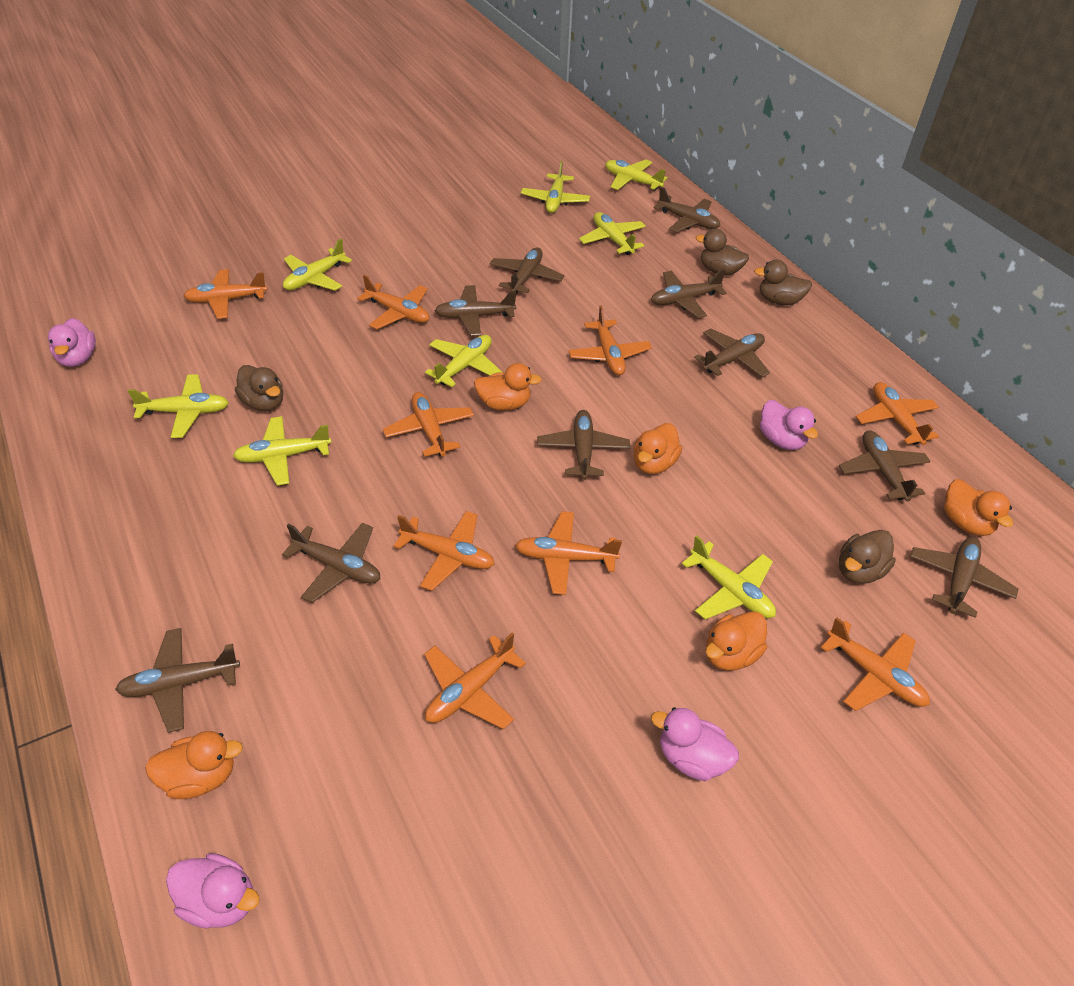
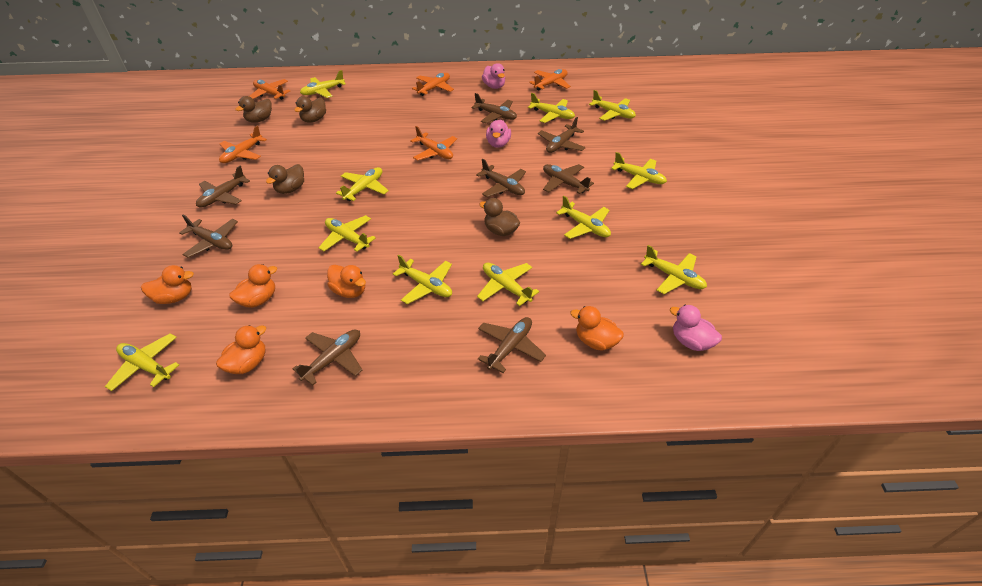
brown plane: [115,628,240,733] [282,523,380,603] [435,285,517,336] [490,247,564,295] [537,410,630,480] [651,270,727,318] [653,187,720,232] [694,328,770,378] [839,431,931,502] [910,537,1019,618] = 10 -> [179,215,238,258] [196,166,250,208] [293,329,362,385] [471,93,517,123] [476,159,526,197] [478,317,546,373] [538,117,586,153] [543,164,594,194] = 8
orange plane: [184,269,268,319] [357,275,429,329] [383,392,474,457] [394,511,494,591] [424,632,526,730] [515,511,622,595] [568,305,652,376] [820,617,930,711] [856,382,939,445] = 9 -> [219,125,267,163] [249,79,290,100] [410,126,457,161] [412,73,454,96] [529,69,571,91] = 5
pink duck: [48,318,96,367] [166,853,260,929] [651,707,739,781] [760,400,818,450] = 4 -> [482,63,505,89] [486,119,511,148] [670,305,722,351] = 3
yellow plane: [128,374,229,438] [233,416,332,486] [283,238,352,291] [425,335,503,387] [521,161,590,213] [579,212,646,255] [605,159,668,191] [681,535,776,620] = 8 -> [105,333,179,391] [300,70,346,98] [318,215,376,252] [336,167,389,201] [393,254,452,304] [477,263,539,306] [528,93,575,123] [556,196,611,239] [589,90,636,121] [611,152,667,189] [641,245,707,294] = 11

